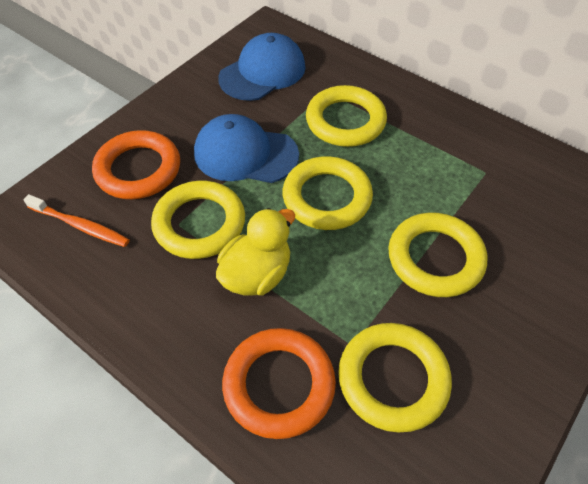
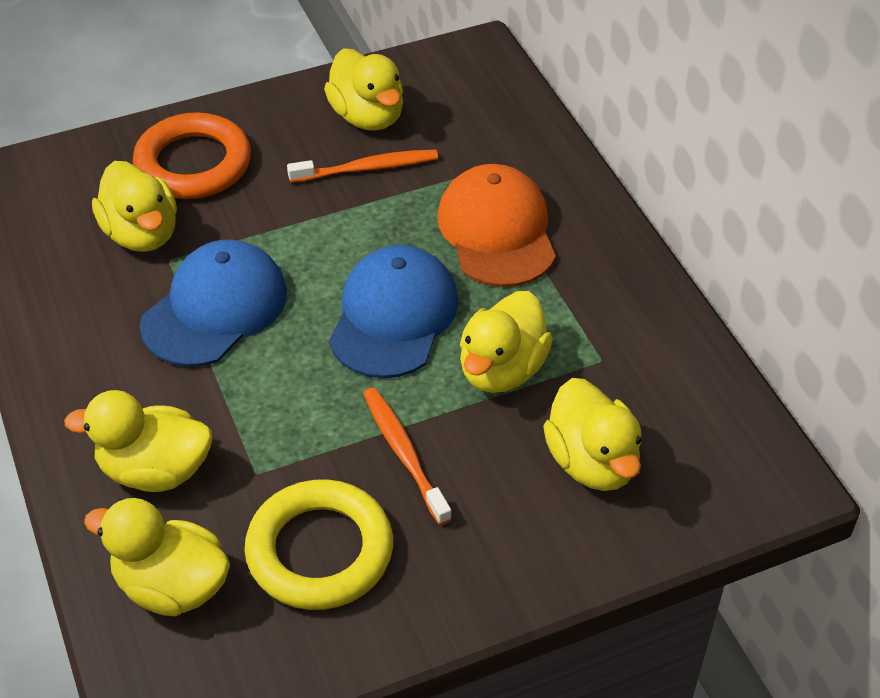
orange cap: none = 0 -> [437,164,556,287] = 1
orange ring: [92,130,180,199] [222,328,336,439] = 2 -> [133,112,251,199] = 1
orange toothbrush: [23,194,130,247] = 1 -> [287,149,438,183] [363,388,452,525] = 2
yellow duck: [216,208,295,296] = 1 -> [64,390,212,492] [84,498,230,617] [92,161,177,252] [324,48,403,131] [460,291,553,393] [543,378,641,491] = 6
yellow ring: [151,181,245,259] [283,156,373,230] [306,85,387,147] [338,323,452,433] [388,212,488,297] = 5 -> [244,479,393,610] = 1

